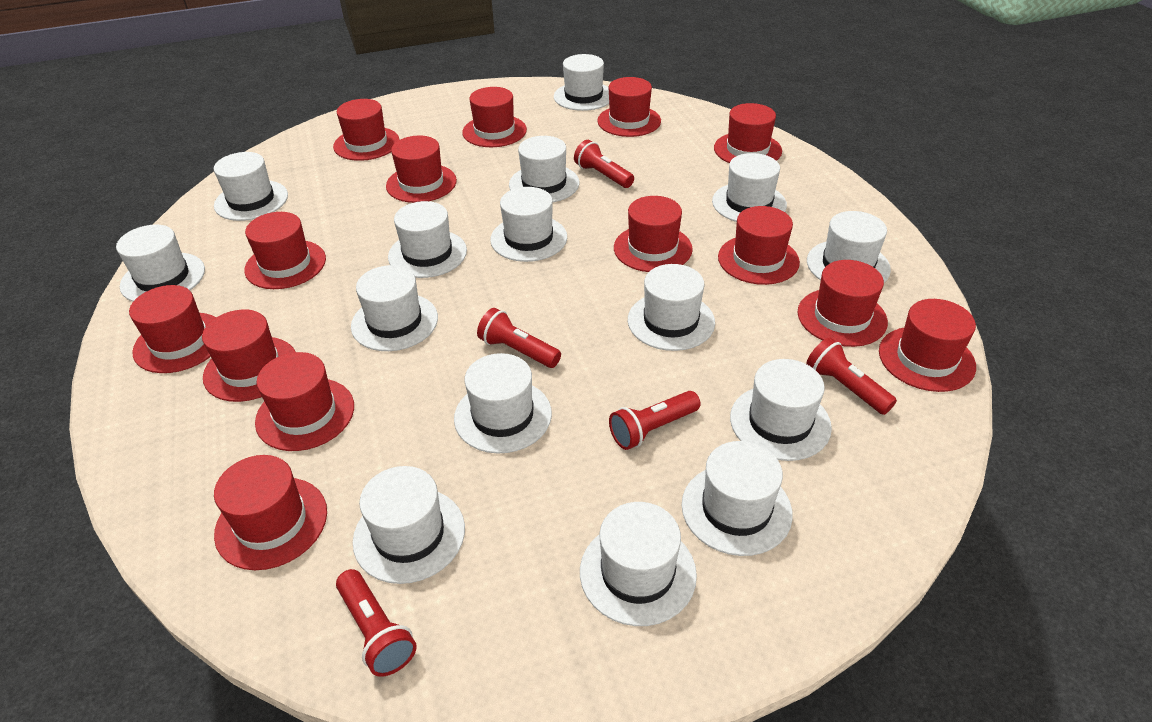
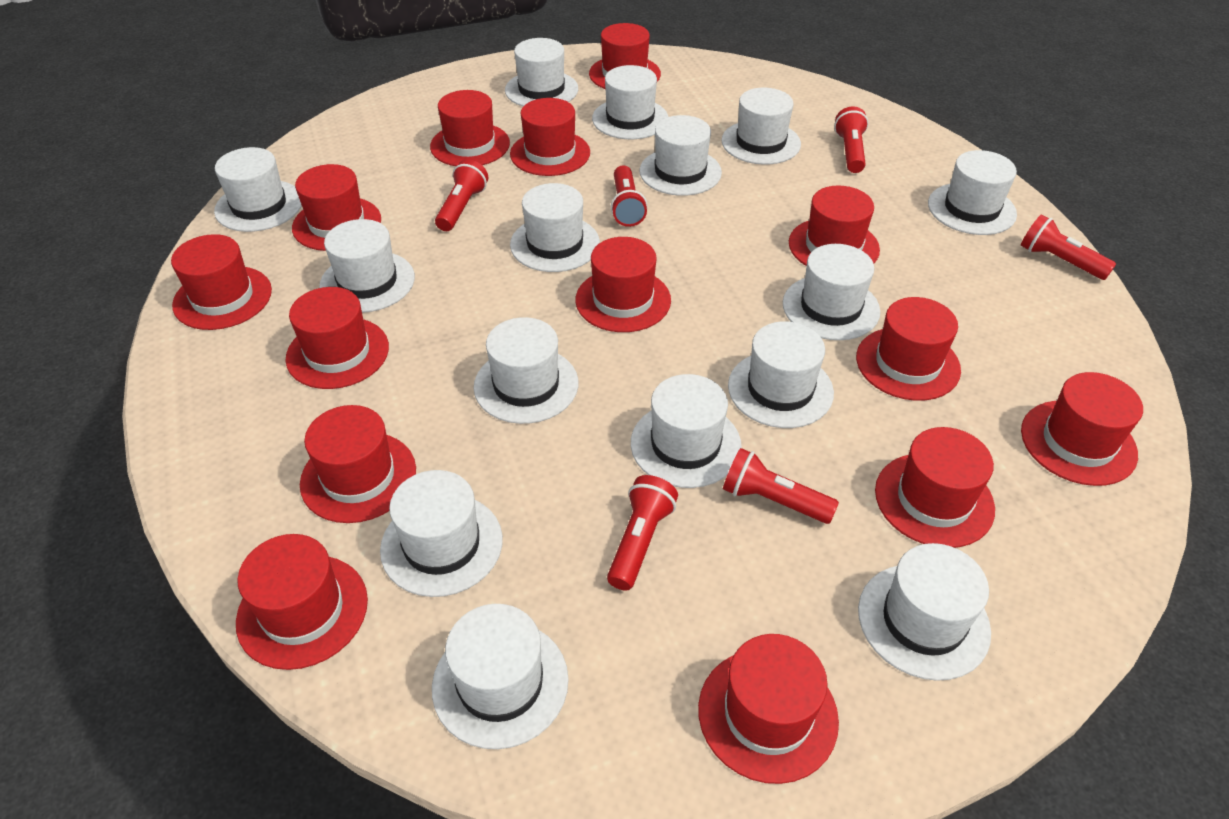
red flashlight: [336,569,417,677] [477,308,561,368] [574,140,634,188] [609,391,700,450] [806,337,897,415] = 5 -> [435,159,488,231] [607,475,678,591] [611,166,648,227] [723,448,839,524] [834,106,869,173] [1021,214,1116,280] = 6

